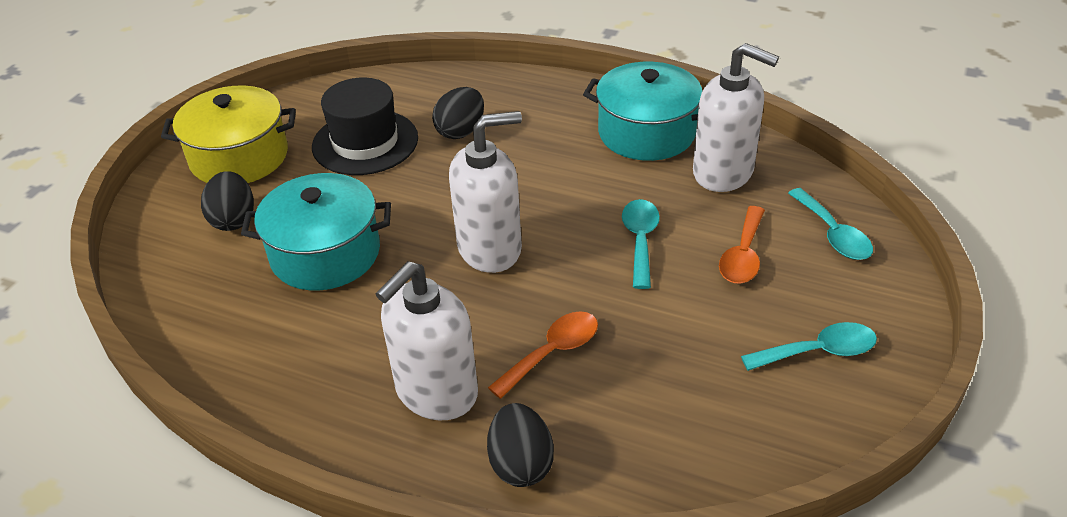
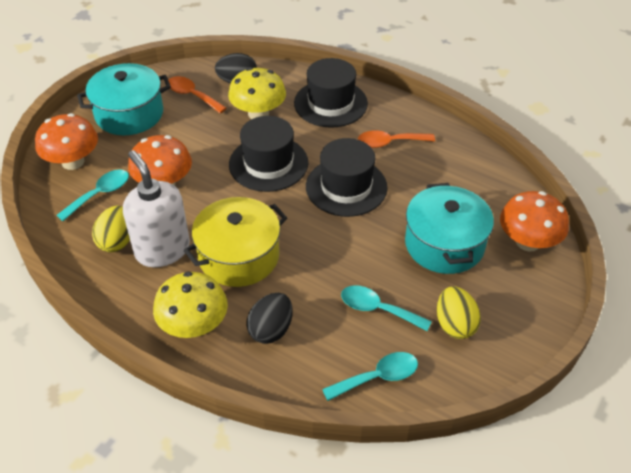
black egg: [201,171,254,231] [432,87,484,139] [487,403,554,487] = 3 -> [215,53,257,84] [246,293,293,344] = 2
black hat: [312,77,418,175] = 1 -> [229,116,308,192] [294,58,368,128] [306,138,387,217] = 3
orange mushroom: none = 0 -> [35,113,98,170] [128,135,192,186] [500,191,569,252] = 3
white soap dispenser: [376,261,478,420] [449,111,522,273] [693,43,779,192] = 3 -> [123,150,190,267] = 1
yellow egg: none = 0 -> [92,206,130,252] [437,286,481,339] = 2
yellow mushroom: none = 0 -> [153,272,228,338] [228,67,286,119] = 2

